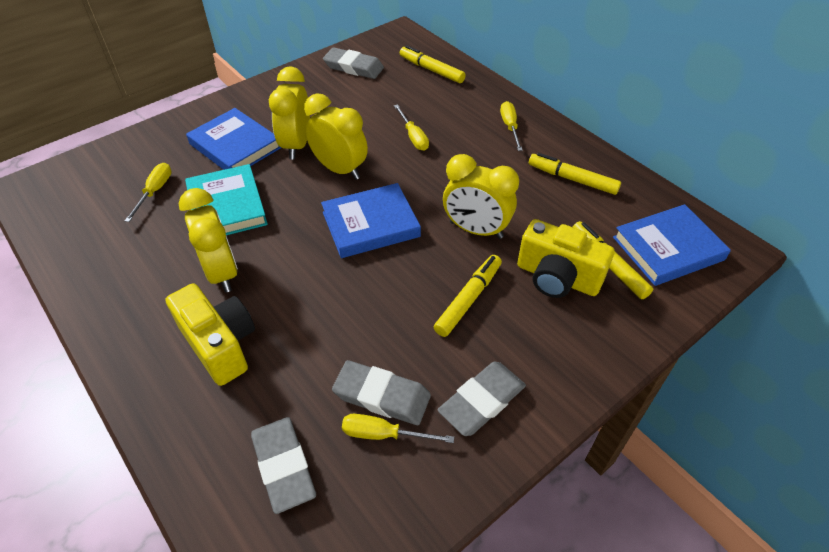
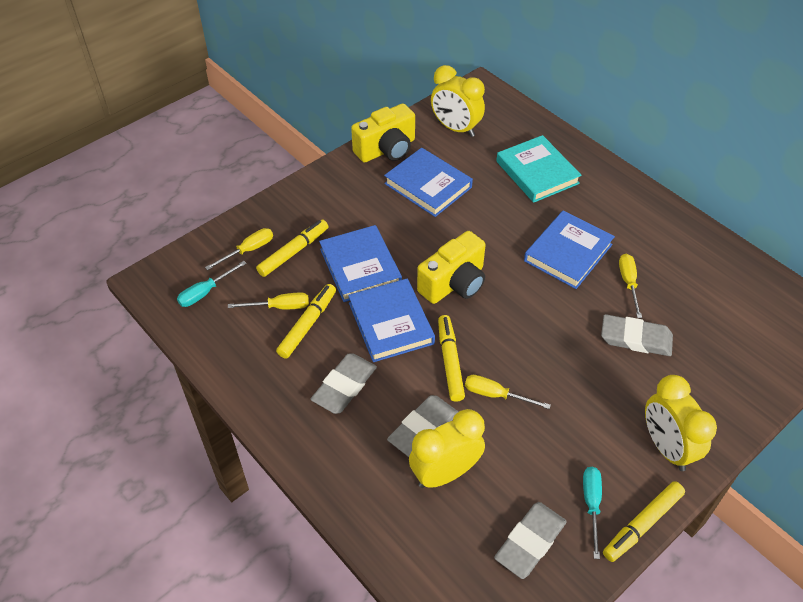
blue book: [186,108,281,170] [321,183,421,258] [613,204,731,286] = 3 -> [319,225,402,302] [348,279,435,362] [384,148,473,217] [524,210,615,289] = 4
turquoise screwdriver: none = 0 -> [177,261,247,307] [583,467,602,559] = 2
yellow clock: [179,188,238,293] [269,66,310,159] [304,93,368,180] [443,154,519,239] = 4 -> [409,409,485,488] [431,65,485,137] [645,375,717,471] = 3

